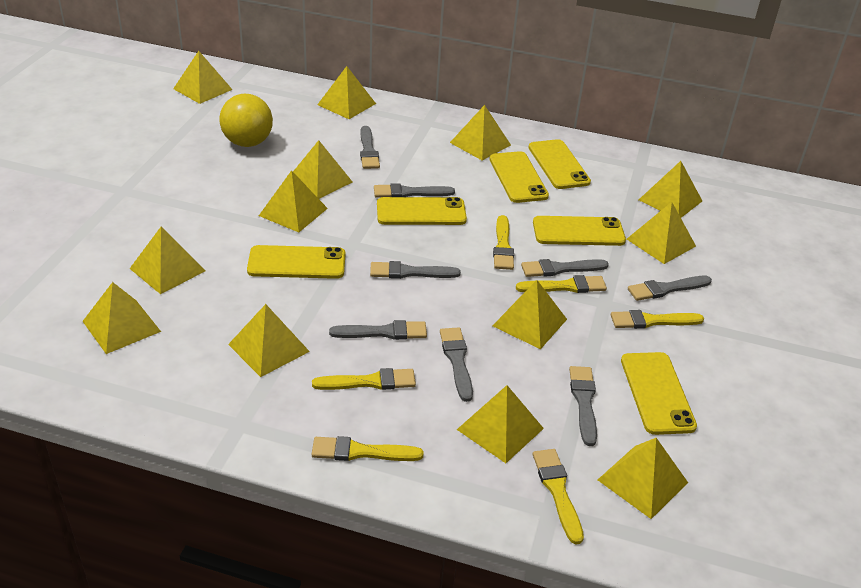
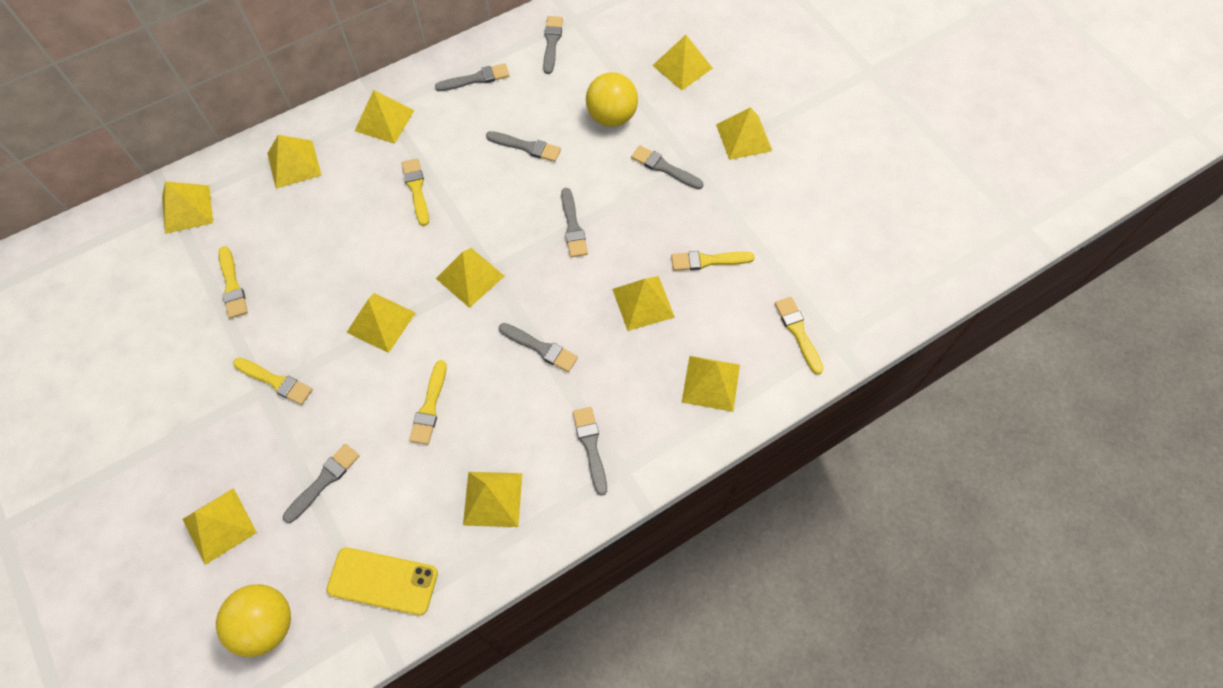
yellow ball: [220,94,273,147] = 1 -> [216,584,291,657] [586,72,638,127] = 2
yellow phone: [247,245,345,279] [377,197,467,225] [490,151,549,203] [529,139,591,189] [533,216,626,246] [621,352,697,435] = 6 -> [326,547,438,615] = 1
yellow pyramid: [83,282,161,354] [130,227,206,294] [173,51,233,104] [228,304,310,377] [259,170,328,232] [293,140,352,199] [317,66,376,119] [450,105,511,161] [457,385,544,463] [492,280,567,349] [598,438,688,519] [627,202,696,264] [639,161,702,218] = 13 -> [162,181,213,234] [183,488,257,565] [267,135,322,188] [346,293,416,353] [355,90,415,144] [436,248,504,308] [463,472,522,527] [612,276,675,331] [652,35,713,90] [682,356,740,412] [716,107,772,160] = 11

